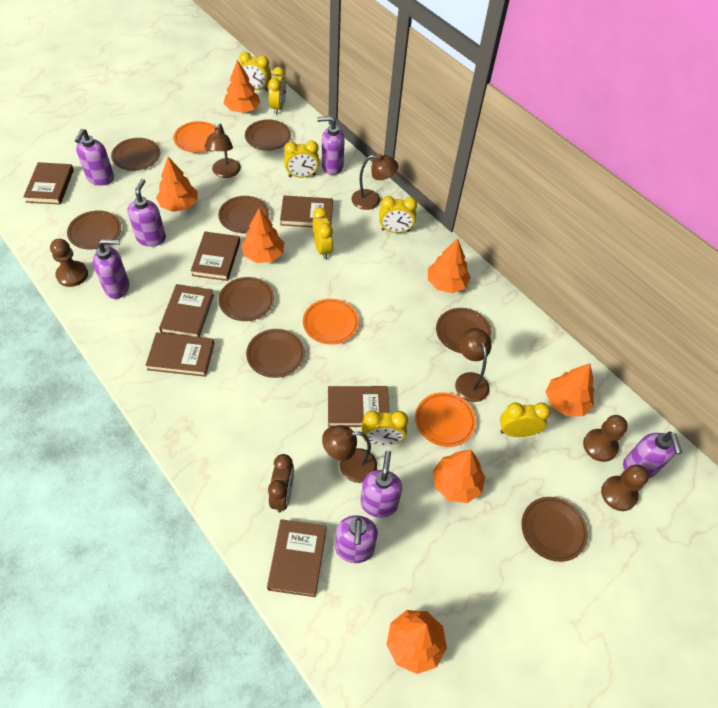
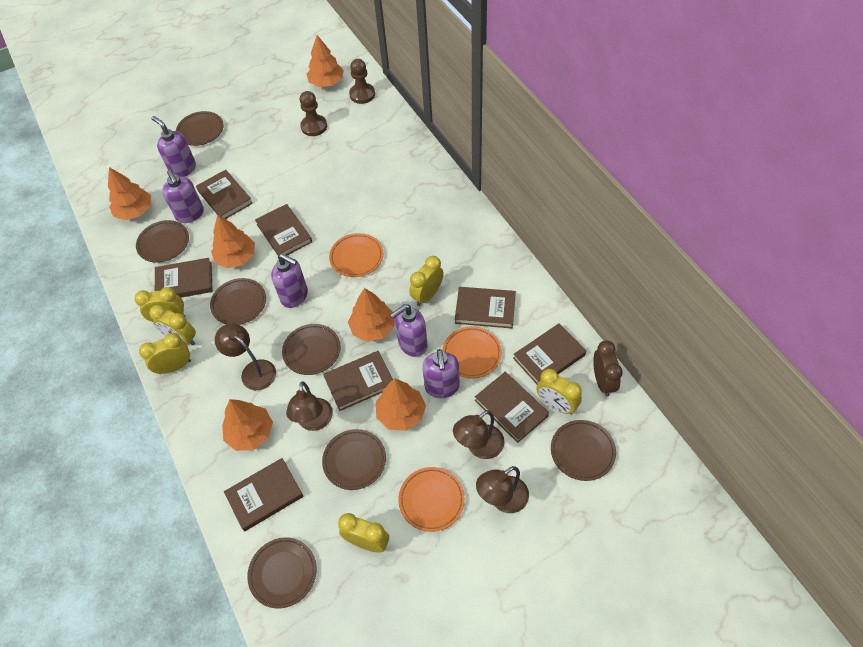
brown book: [23,162,74,205] [145,332,214,377] [159,284,214,337] [191,232,240,281] [267,519,327,597] [280,196,333,227] [328,386,390,427] = 7 -> [155,258,213,298] [196,170,253,219] [224,458,304,531] [255,204,312,255] [323,351,393,411] [455,287,516,328] [475,372,549,443] [513,323,586,385] = 8
brown pawn: [50,239,88,287] [583,415,628,462] [601,464,649,511] = 3 -> [300,91,327,136] [349,59,375,104] = 2
brown plate: [67,210,121,250] [111,138,160,171] [218,196,269,233] [218,277,274,321] [245,119,291,151] [246,329,305,378] [436,308,492,353] [521,497,588,562] = 8 -> [136,220,189,263] [176,111,224,146] [210,278,266,325] [247,537,317,609] [282,324,341,375] [322,429,386,490] [551,420,616,481] = 7
orange tree: [156,157,198,212] [223,60,260,113] [241,208,284,263] [386,610,447,674] [428,239,471,293] [433,450,485,503] [546,363,594,416] = 7 -> [108,167,151,220] [211,215,255,268] [222,399,273,451] [307,35,344,87] [348,288,394,342] [376,378,426,431] = 6
purple soap dispenser: [75,129,114,186] [93,239,129,299] [127,179,166,247] [317,116,345,175] [335,515,378,563] [360,451,402,518] [623,431,682,478] = 7 -> [152,116,196,177] [162,170,204,223] [271,254,308,308] [390,304,428,357] [422,349,460,398] = 5
yellow clock: [239,52,271,91] [268,67,286,114] [284,141,320,178] [312,207,333,259] [361,410,408,446] [379,196,417,233] [500,402,551,437] = 7 -> [135,287,186,322] [139,333,191,374] [149,305,196,345] [338,513,389,553] [409,256,444,306] [537,369,582,414] = 6

